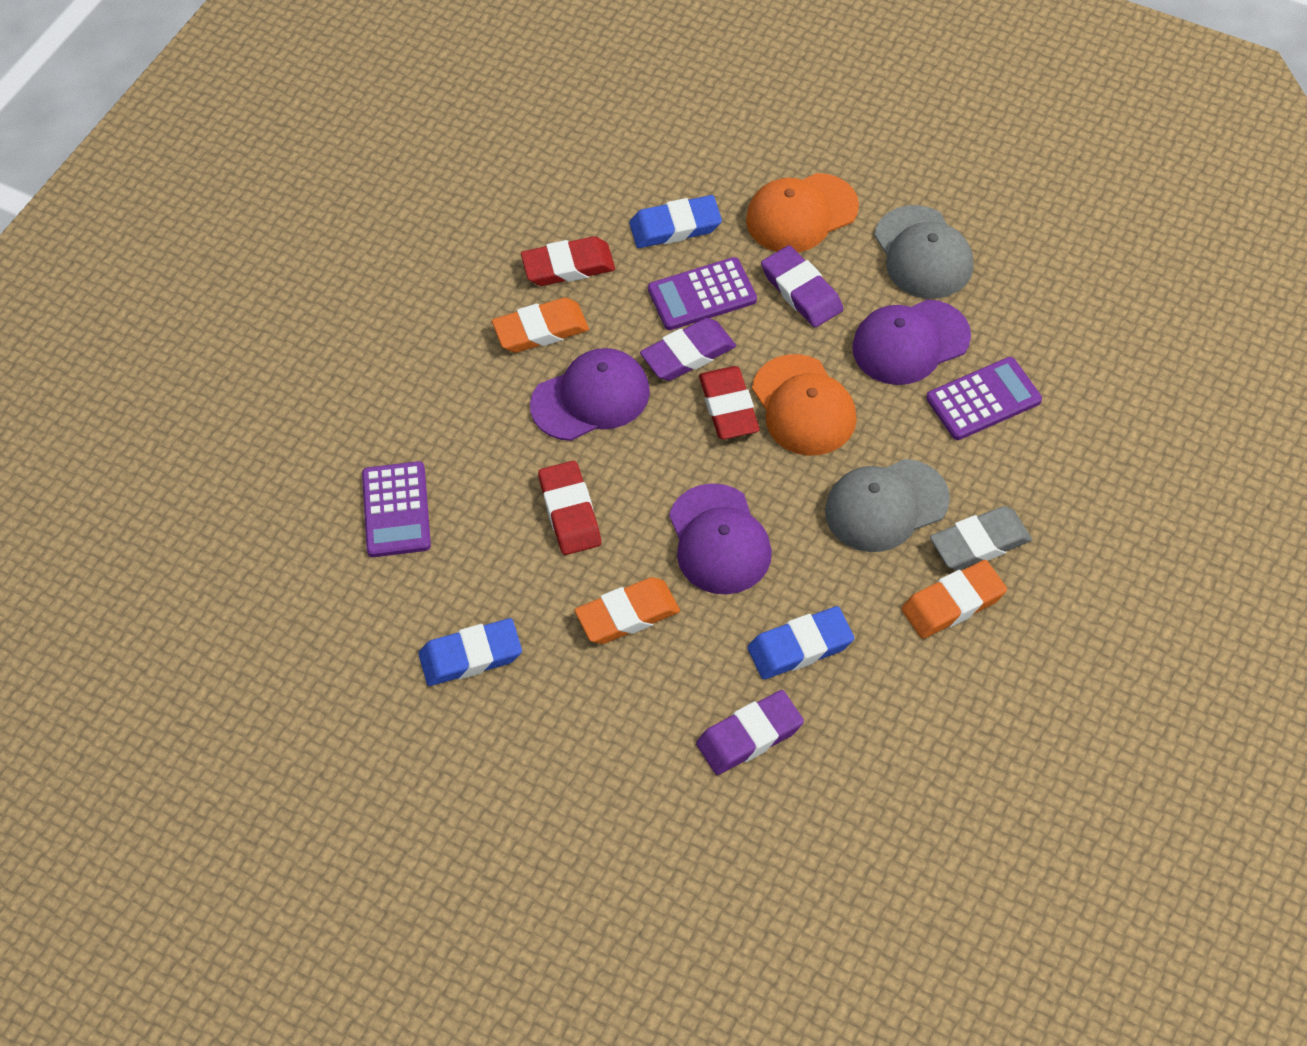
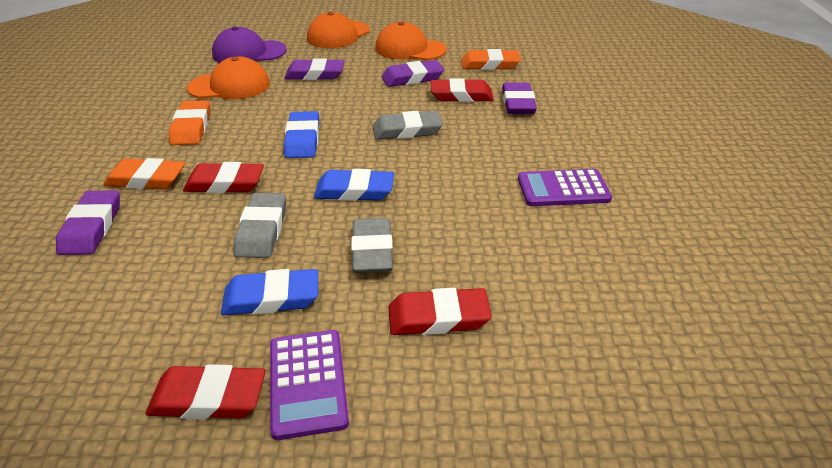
grey cap: [825,459,950,552] [874,205,974,299] = 2 -> none = 0
grey eraser: [930,506,1032,570] = 1 -> [234,193,286,258] [351,218,393,273] [373,111,443,140] = 3
orange cap: [746,173,859,252] [752,354,857,456] = 2 -> [187,57,270,99] [307,12,370,48] [375,21,447,60] = 3
purple calculator: [362,461,431,557] [648,257,757,330] [926,357,1042,440] = 3 -> [270,330,349,440] [518,169,612,206] = 2
purple cap: [530,348,650,441] [669,483,772,594] [852,299,971,385] = 3 -> [212,26,287,63] = 1
purple eraser: [640,318,736,381] [696,690,804,775] [761,245,843,327] = 3 -> [56,190,120,255] [284,58,344,80] [382,60,444,87] [502,82,537,114] = 4
red eraser: [521,236,615,286] [538,461,601,555] [699,366,760,439] = 3 -> [145,364,266,420] [183,162,264,193] [389,288,492,335] [431,78,494,102] = 4

